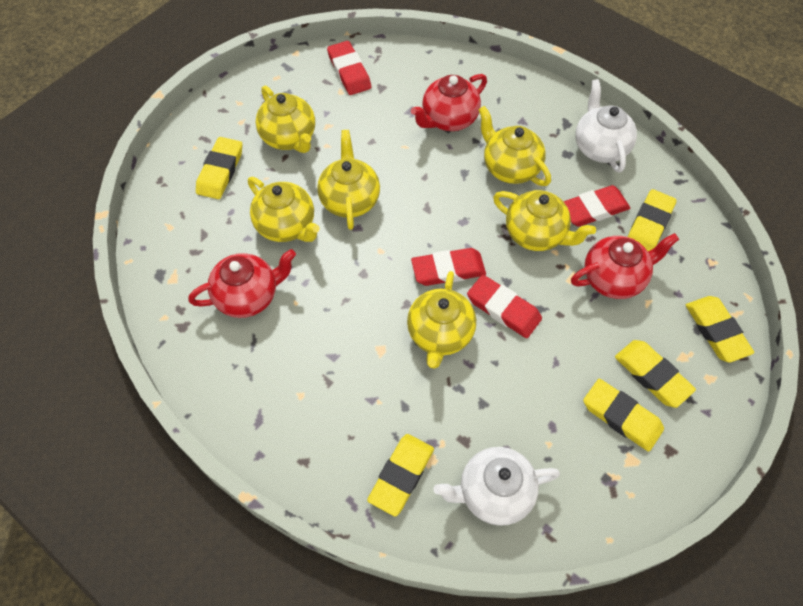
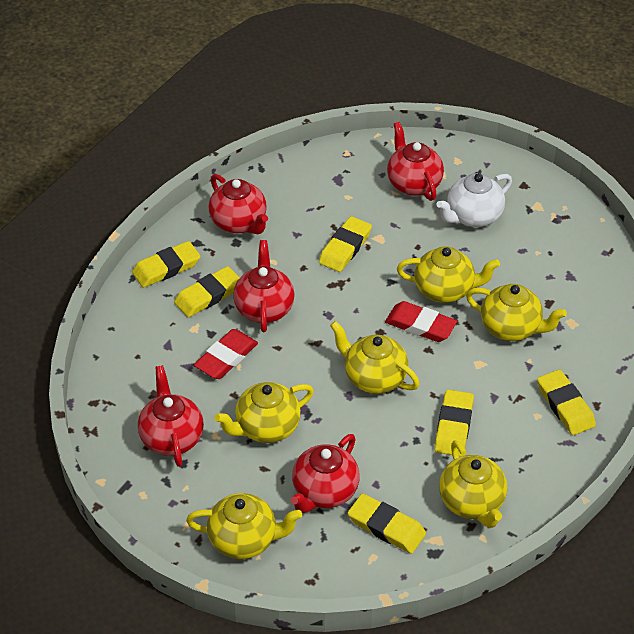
red eraser: [327,41,371,95] [411,248,486,286] [467,275,542,338] [563,185,630,227] = 4 -> [194,329,258,379] [385,301,457,342] = 2
red teapot: [188,249,296,318] [411,74,487,131] [571,233,679,299] = 3 -> [138,365,204,467] [209,174,268,234] [233,240,295,332] [291,434,360,513] [387,122,444,201] = 5
white teapot: [433,447,560,526] [575,79,637,173] = 2 -> [436,173,512,227] = 1

